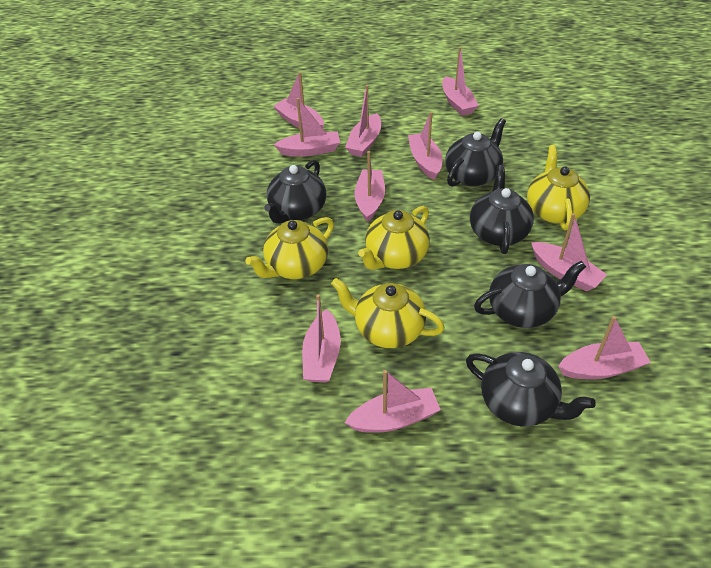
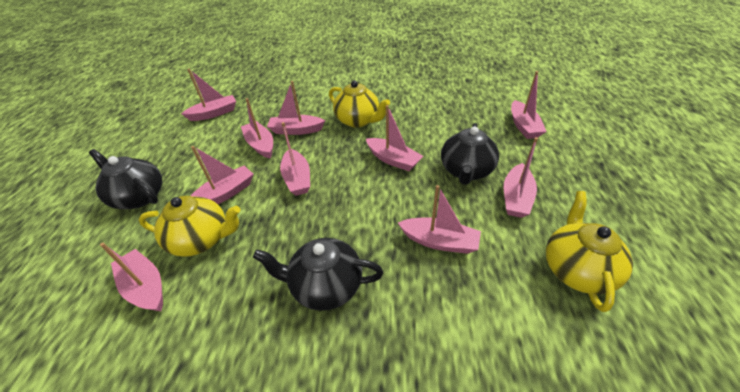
black teapot: [264,160,326,224] [445,118,506,187] [466,352,596,426] [470,165,534,254] [474,261,586,328] = 5 -> [89,149,162,209] [253,238,383,311] [441,123,499,185] = 3
yellow teapot: [246,217,334,279] [331,278,445,348] [358,206,430,270] [527,145,590,231] = 4 -> [139,196,241,257] [329,81,390,128] [546,191,633,312] = 3

